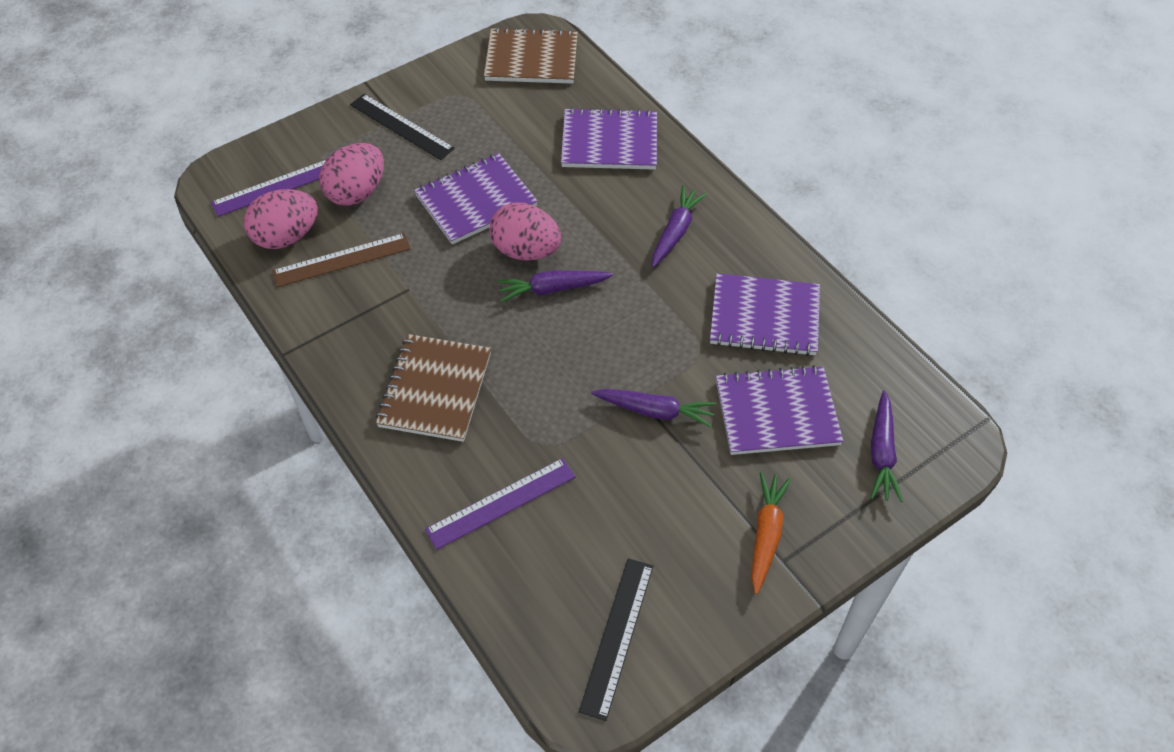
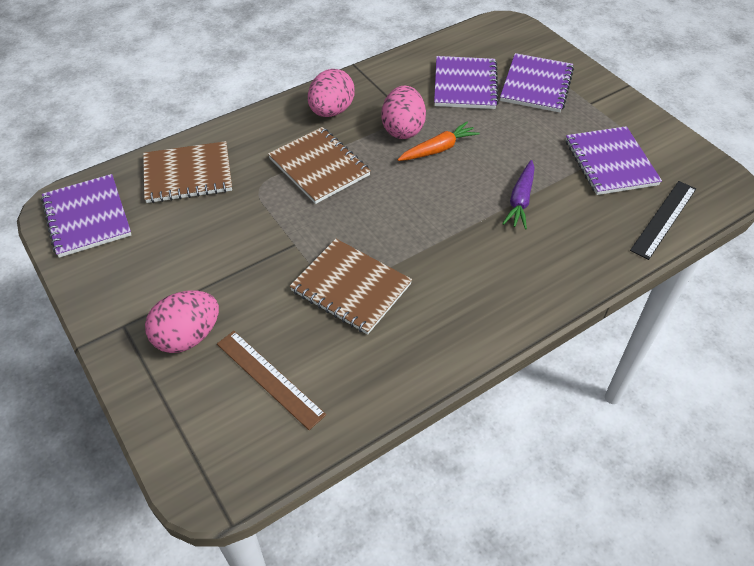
black ruler: [350,94,455,160] [579,558,653,721] = 2 -> [630,181,696,260] = 1
brown notebook: [376,334,491,442] [484,27,578,84] = 2 -> [143,141,232,203] [268,127,371,204] [290,239,412,335] = 3
purple carrot: [497,270,613,302] [591,389,716,428] [652,186,707,268] [871,391,903,502] = 4 -> [502,160,535,229] = 1
purple ruler: [211,160,326,217] [425,458,576,550] = 2 -> none = 0

